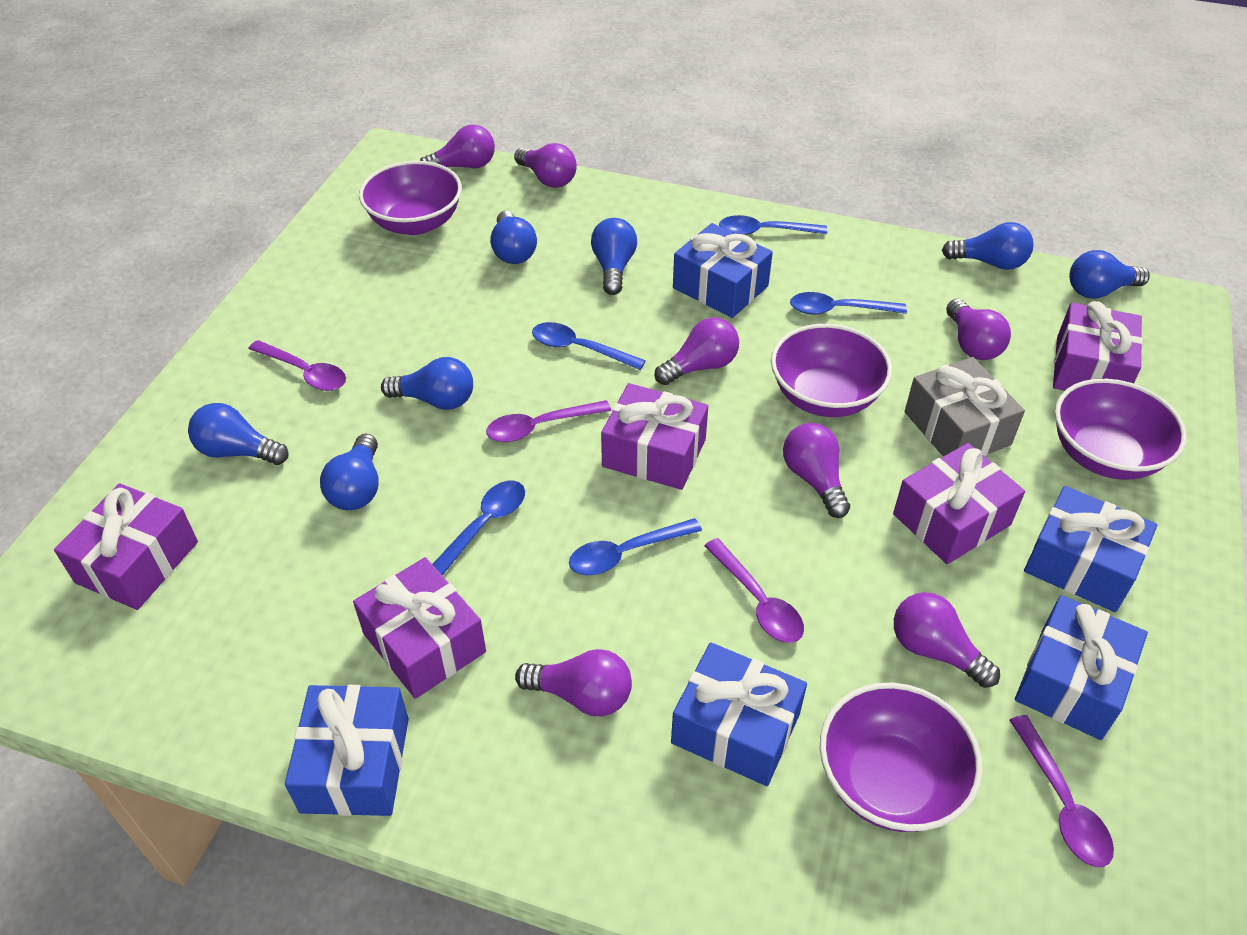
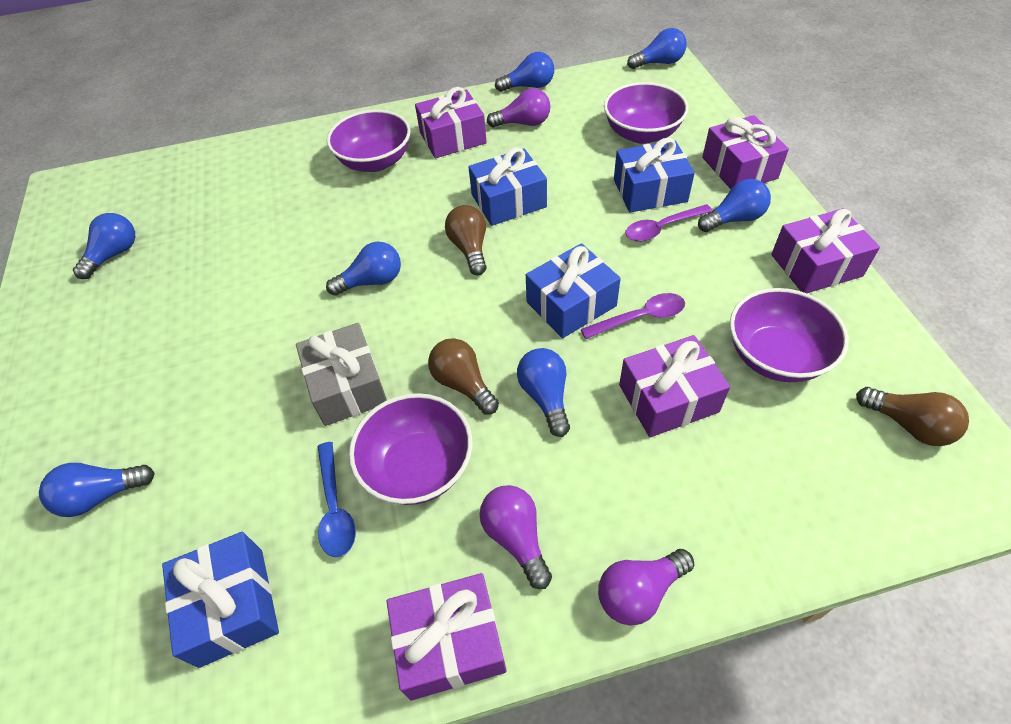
blue gift: [285,685,409,816] [671,642,807,786] [673,223,773,318] [1015,595,1148,740] [1024,486,1157,612] = 5 -> [162,532,279,668] [468,147,547,226] [526,243,621,338] [614,138,695,212] = 4
blue spoon: [432,481,525,576] [532,322,646,370] [569,518,702,575] [719,215,827,235] [790,292,907,315] = 5 -> [317,442,356,557] = 1
brown light bulb: none = 0 -> [428,338,499,415] [445,205,487,275] [856,387,969,446] = 3
purple light bulb: [420,125,495,168] [514,143,577,188] [515,649,632,716] [654,317,739,385] [783,423,850,518] [894,592,1000,688] [946,299,1011,360] = 7 -> [479,485,552,589] [487,88,550,127] [598,549,694,626] = 3
purple spoon: [248,340,346,391] [486,400,611,442] [704,538,804,643] [1009,715,1114,867] = 4 -> [581,293,685,339] [625,204,713,242] = 2

